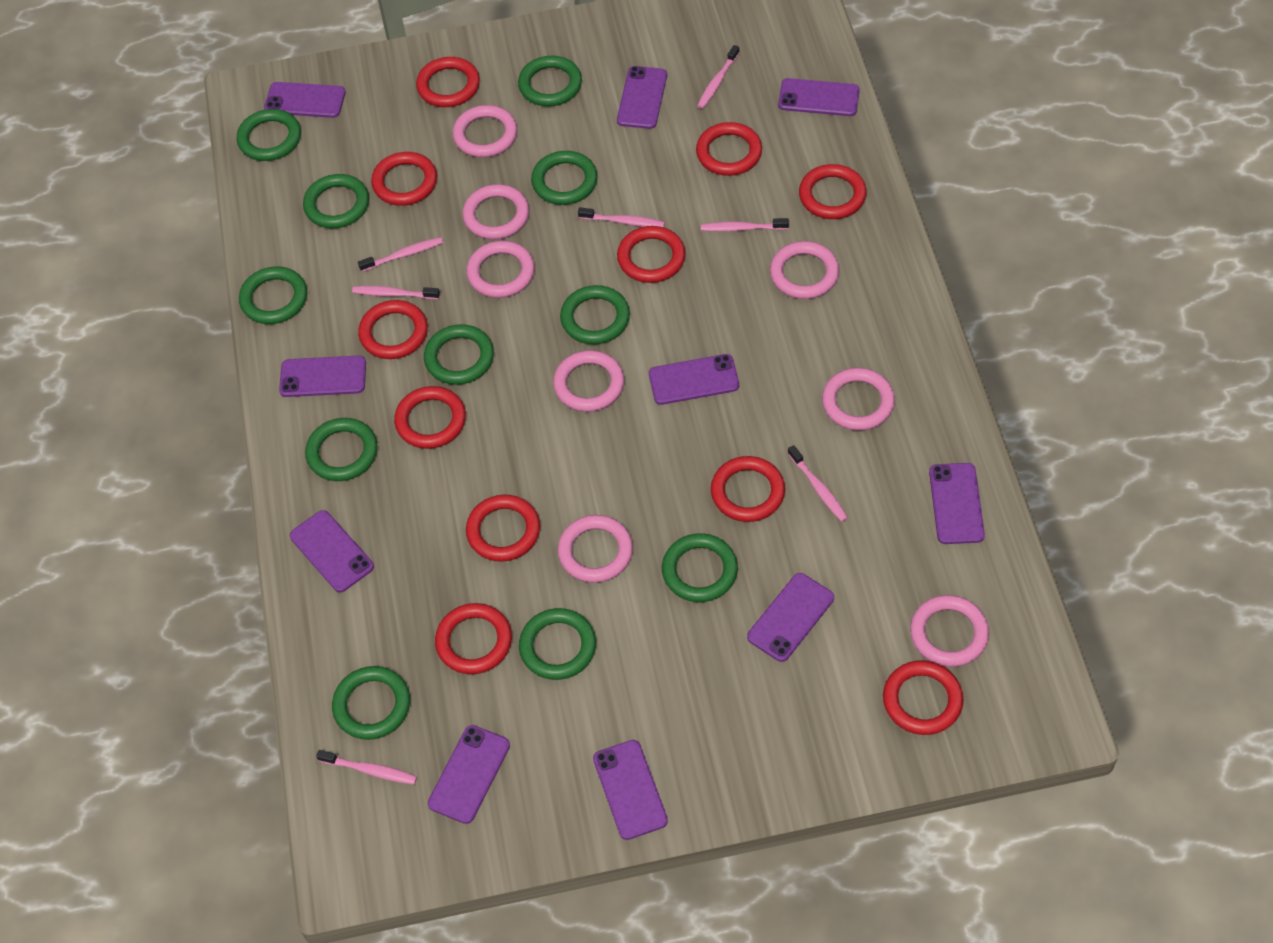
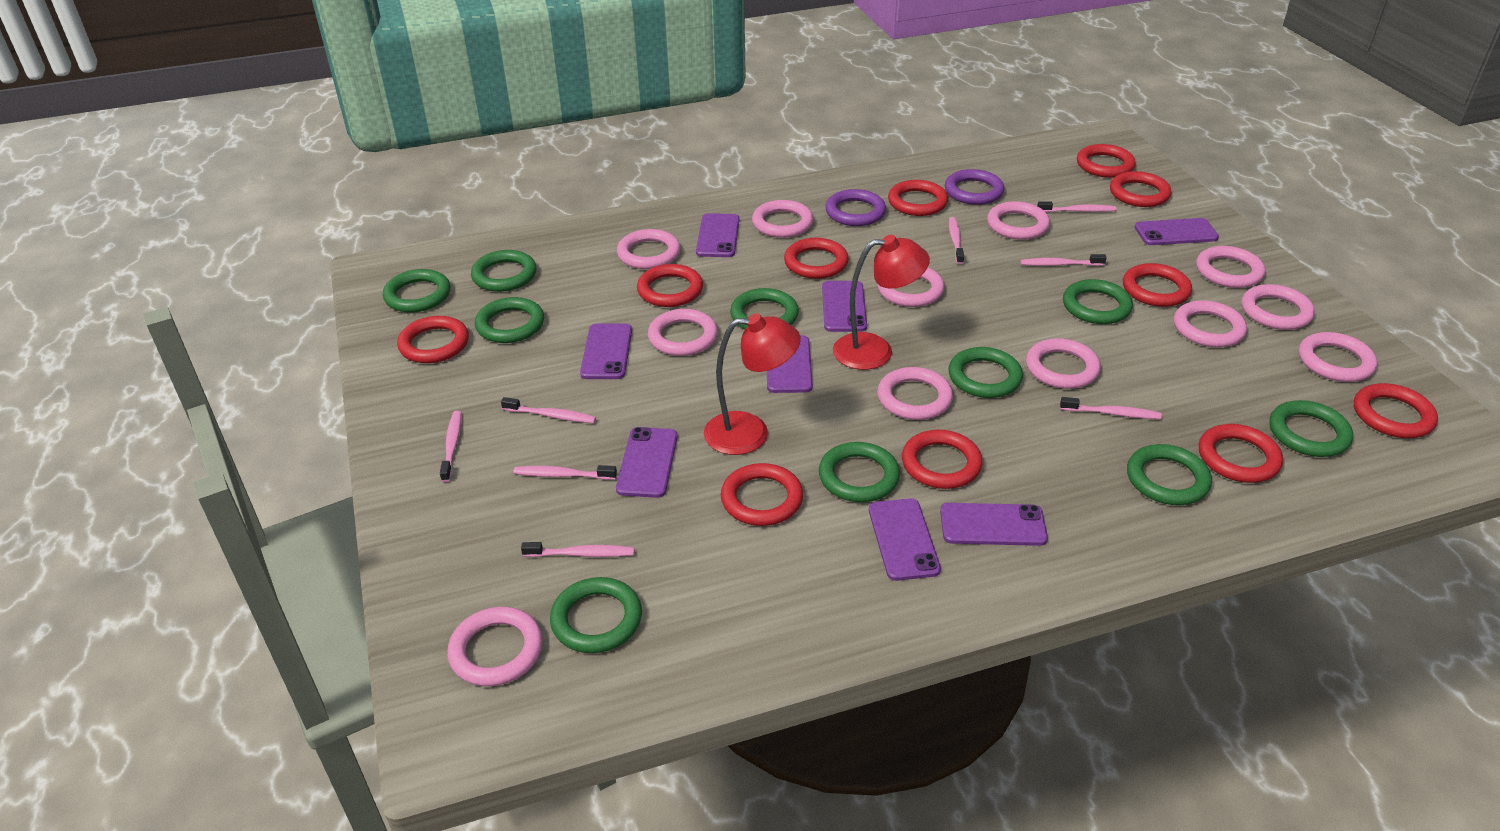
green ring: [237,109,301,161] [239,267,307,324] [303,174,369,228] [305,418,378,481] [332,666,410,740] [424,324,494,385] [518,56,582,106] [519,608,596,680] [531,151,598,205] [560,285,630,344] [662,533,738,602] = 11 -> [383,269,450,313] [471,250,536,292] [475,297,544,343] [550,577,642,653] [730,288,799,329] [819,442,900,502] [949,347,1023,398] [1063,279,1133,324] [1127,444,1212,505] [1269,400,1353,457] = 10
pink ring: [452,105,517,157] [463,184,529,240] [466,241,535,298] [553,350,624,412] [558,515,633,583] [770,241,839,299] [822,368,895,430] [910,595,989,667] = 8 -> [447,607,543,686] [617,229,680,269] [648,309,718,356] [752,200,813,238] [877,267,944,307] [877,367,953,420] [987,201,1050,240] [1026,338,1101,389] [1174,300,1247,347] [1196,246,1265,288] [1242,284,1315,330] [1299,332,1377,382] = 12
pink toothbrush: [316,750,417,784] [352,286,440,299] [358,237,443,272] [578,207,665,227] [697,45,740,109] [701,218,789,232] [788,445,848,522] = 7 -> [440,411,461,482] [501,397,596,423] [513,465,617,480] [521,542,634,557] [949,217,964,264] [1020,254,1107,266] [1037,201,1117,212] [1060,397,1162,419] = 8
purple phone: [264,82,346,118] [279,356,366,397] [290,510,374,592] [428,725,510,824] [593,740,668,840] [617,66,667,129] [649,354,739,405] [747,573,834,662] [778,78,860,116] [929,463,985,544] = 10 -> [580,324,632,379] [616,427,678,498] [696,213,740,257] [767,335,813,393] [822,281,867,332] [869,498,941,581] [940,503,1048,546] [1135,218,1219,245] = 8
purple ring: none = 0 -> [825,189,886,226] [945,169,1005,205] = 2
red lamp: none = 0 -> [704,313,801,455] [833,235,930,370] = 2

